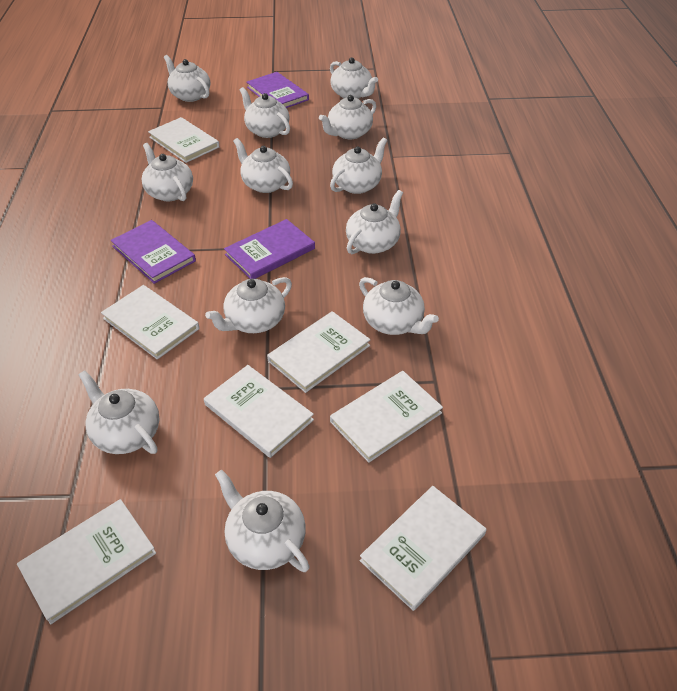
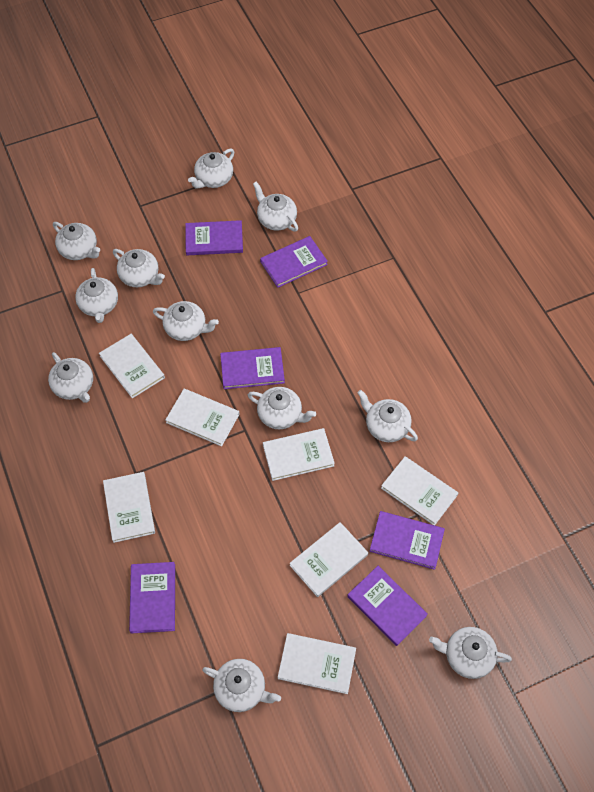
purple book: [111,220,196,284] [224,219,315,279] [247,72,309,108] = 3 -> [129,562,175,633] [185,220,243,255] [220,347,285,389] [260,236,328,288] [347,566,428,646] [369,511,445,570] = 6
white teapot: [79,370,159,454] [141,143,193,202] [164,55,210,102] [205,277,292,333] [215,470,310,572] [233,138,293,193] [240,87,290,138] [319,95,376,139] [330,57,378,99] [330,137,387,194] [346,190,403,254] [359,277,439,335] = 12 -> [48,352,93,403] [53,222,100,260] [75,268,118,323] [113,249,165,287] [153,301,219,341] [188,148,234,189] [202,659,281,712] [248,387,316,429] [253,182,298,232] [357,390,418,442] [429,627,512,679] = 11

